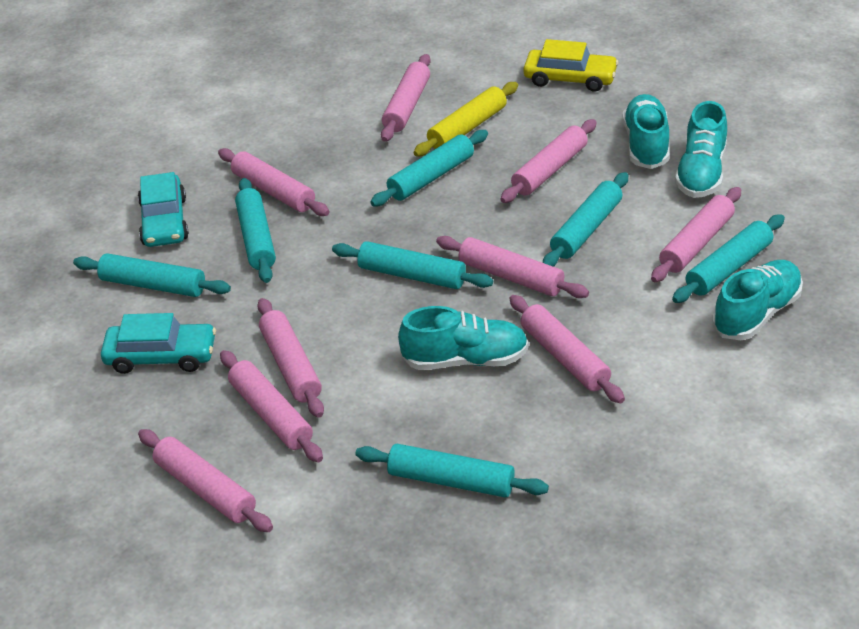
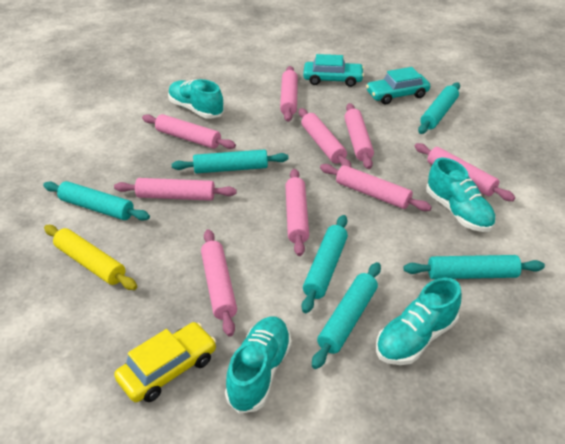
turquoise rolling pin: [73,253,231,297] [235,178,276,283] [332,241,493,289] [355,444,549,498] [370,130,488,206] [543,172,628,267] [672,214,785,303] = 7 -> [43,181,150,221] [172,149,289,173] [302,215,348,313] [312,262,381,369] [404,255,545,279] [418,82,460,134] = 6

